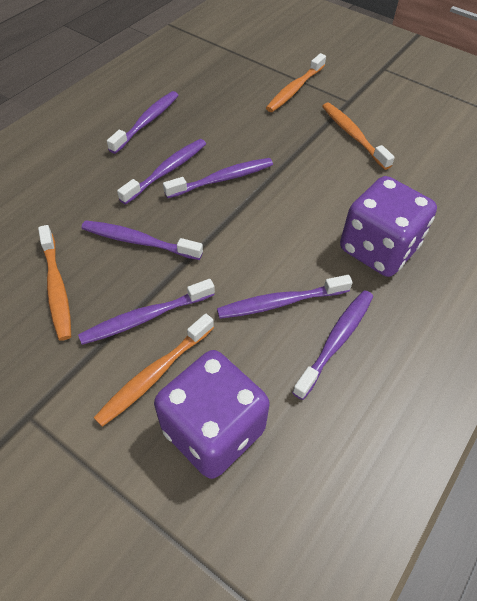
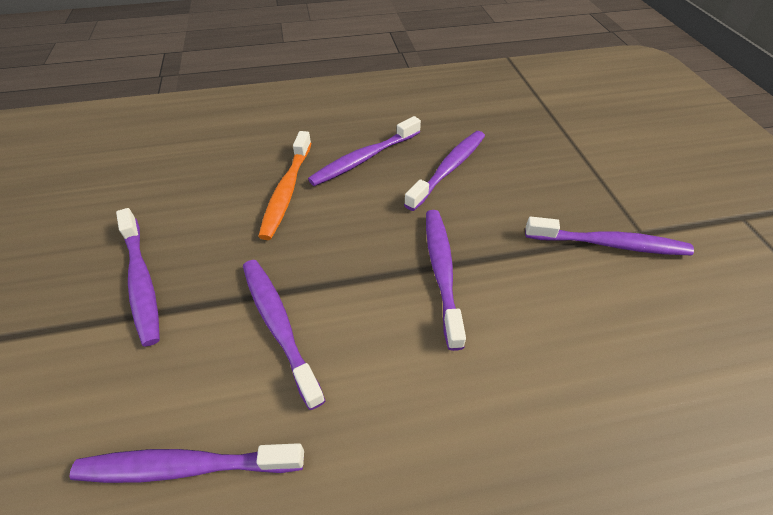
orange toothbrush: [38,225,71,341] [94,314,214,427] [266,53,326,112] [322,102,395,170] = 4 -> [258,131,312,240] = 1
purple dice: [154,350,270,479] [340,176,437,277] = 2 -> none = 0

